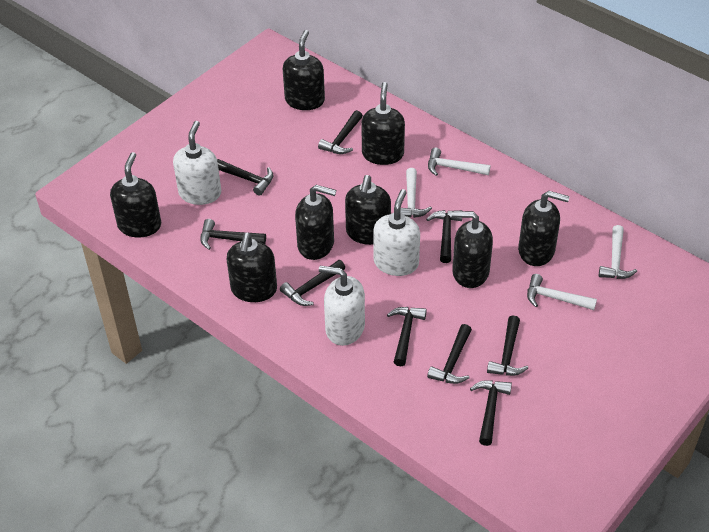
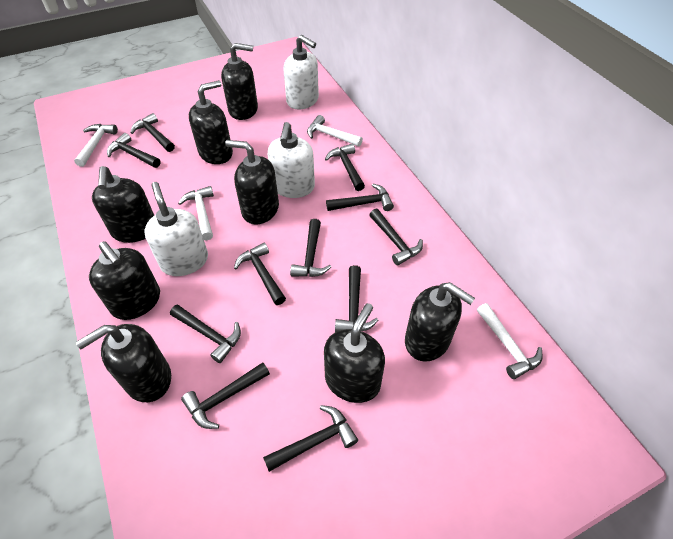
black hammer: [200,219,266,250] [217,159,274,196] [280,260,345,306] [318,110,363,154] [387,307,427,366] [426,210,462,263] [427,324,472,384] [470,380,512,446] [487,316,528,376] = 9 -> [107,133,161,168] [130,113,175,152] [170,304,241,363] [181,362,270,429] [234,243,286,305] [263,405,358,472] [290,219,331,277] [325,144,365,191] [326,184,394,211] [335,265,378,332] [369,209,423,265] = 11

